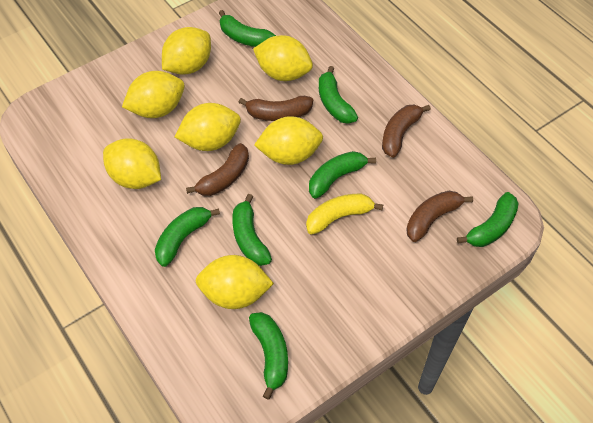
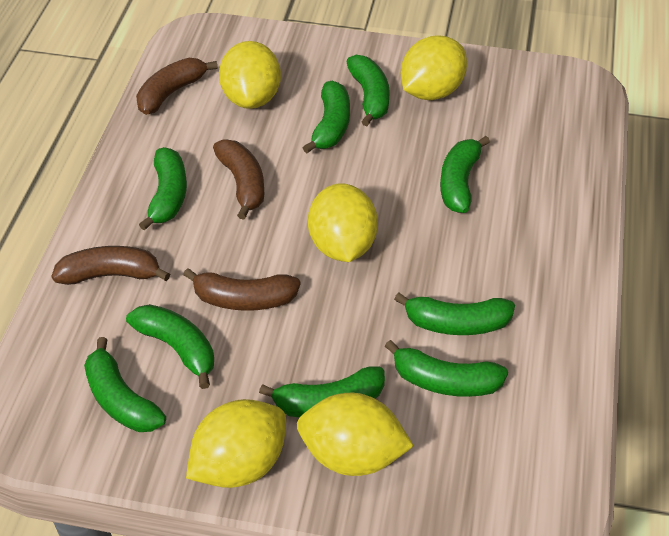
green banana: [155,207,220,267] [219,10,276,47] [232,194,272,266] [249,312,288,400] [309,151,376,199] [319,66,358,124] [457,192,519,247] = 7 -> [84,337,166,432] [126,304,214,389] [139,147,187,231] [259,366,385,418] [302,81,350,153] [346,55,390,126] [385,340,508,397] [394,293,515,335] [440,136,490,213] = 9
yellow banana: [306,194,383,235] = 1 -> none = 0
yellow lemon: [103,138,161,189] [122,71,185,118] [162,27,211,75] [175,103,241,151] [195,255,274,309] [253,35,313,81] [254,116,323,165] = 7 -> [186,399,286,488] [219,41,281,109] [297,393,414,476] [308,183,378,262] [401,36,467,100] = 5

